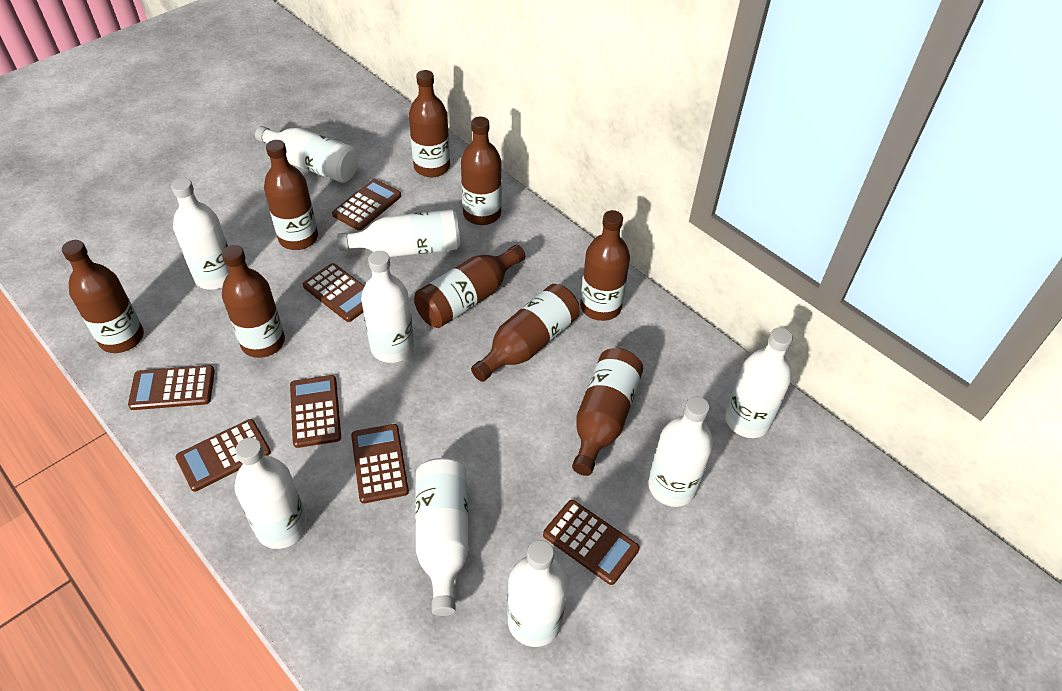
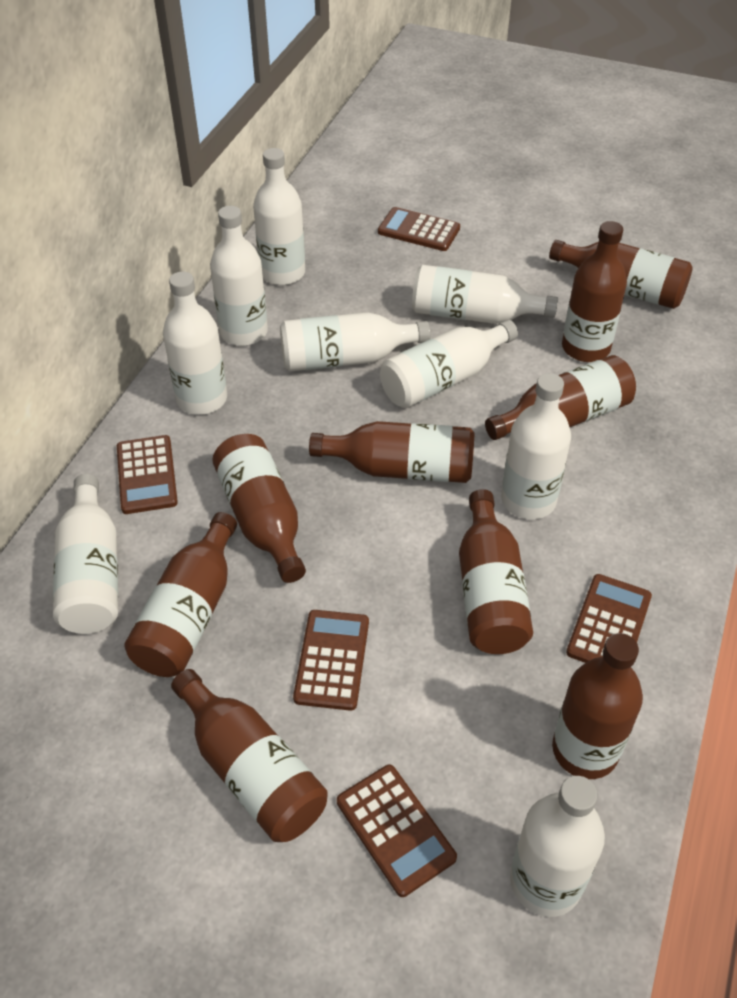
brown calculator: [128,365,215,410] [176,419,271,492] [290,375,341,448] [303,263,364,322] [332,179,401,231] [351,424,409,503] [543,500,640,585] = 7 -> [117,435,178,514] [293,610,369,711] [337,765,457,897] [378,207,460,251] [566,574,652,663] = 5

